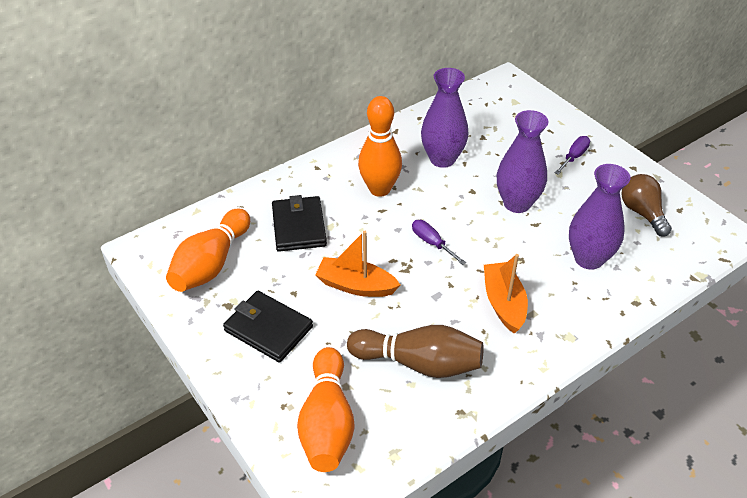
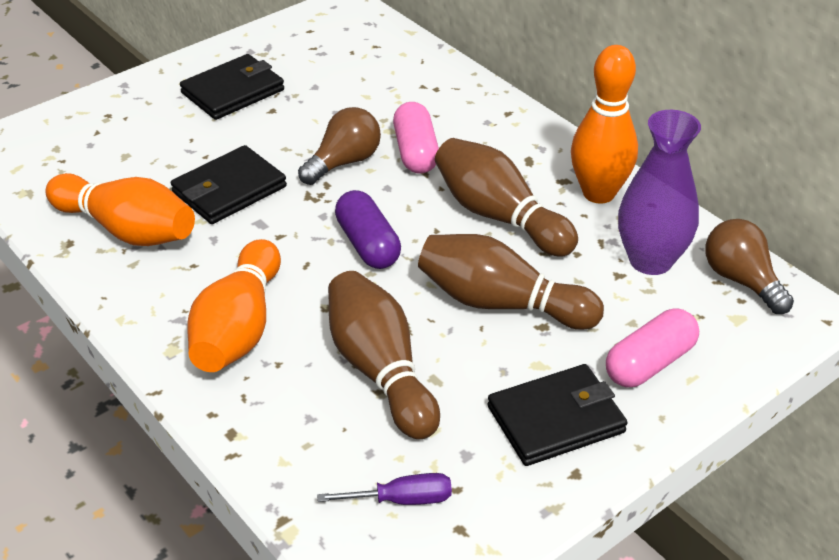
black wallet: [223,291,313,363] [272,195,327,252] = 2 -> [171,145,287,224] [180,54,284,120] [488,364,628,466] = 3
brown bowling pin: [347,325,483,378] = 1 -> [328,271,440,439] [418,234,604,330] [435,138,578,257] = 3
brown light bulb: [621,174,672,237] = 1 -> [298,107,381,185] [705,219,794,314] = 2
orange boat: [315,231,400,297] [484,254,528,334] = 2 -> none = 0
pink capsule: none = 0 -> [393,102,439,174] [606,309,699,387] = 2
purple capsule: none = 0 -> [335,190,401,269] = 1
purple screwdriver: [412,220,466,265] [555,136,590,175] = 2 -> [317,473,452,505] = 1
purple vase: [421,68,469,168] [497,110,548,213] [569,164,631,270] = 3 -> [618,110,701,275] = 1

